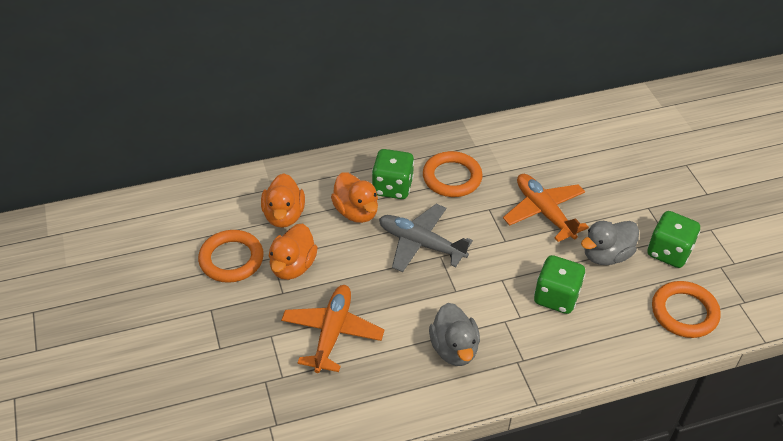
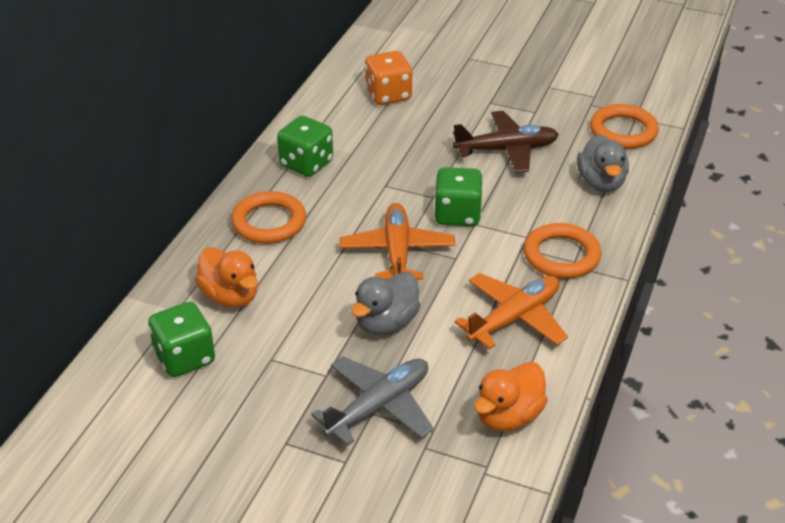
brown plane: none = 0 -> [453,111,559,173] = 1
orange dice: none = 0 -> [365,51,413,105] = 1
orange duck: [261,173,305,228] [269,223,318,280] [331,172,378,223] = 3 -> [195,247,258,308] [474,362,548,431] = 2

